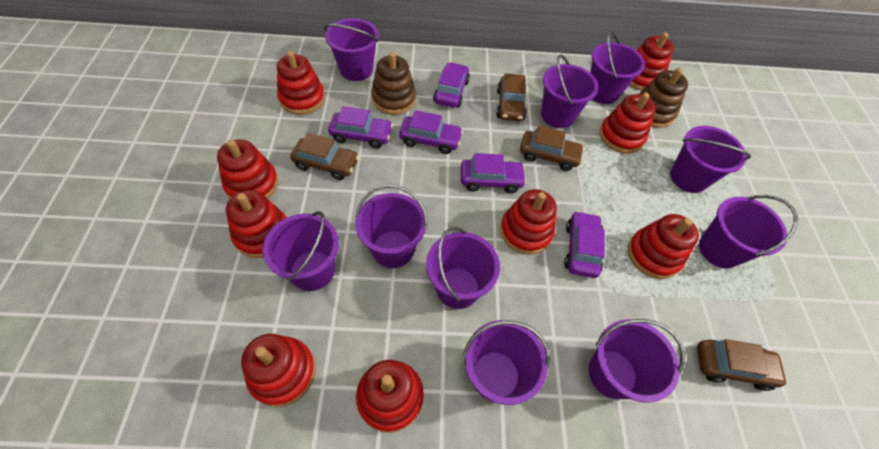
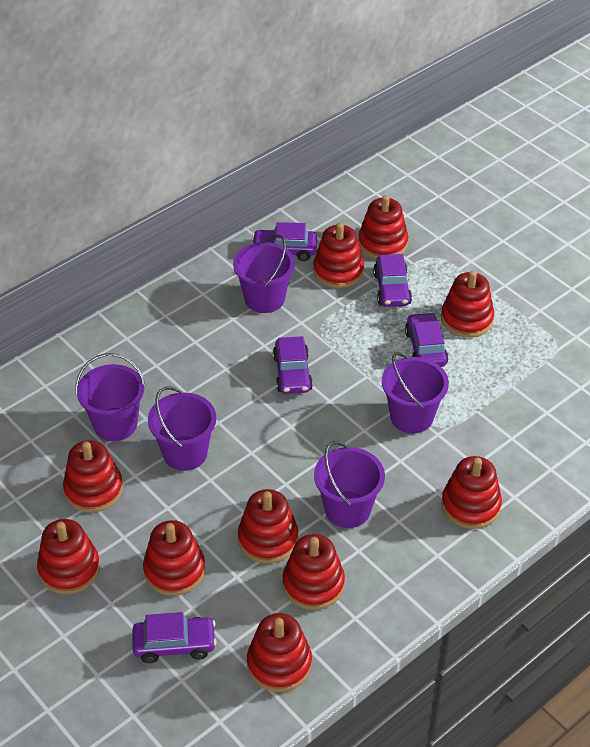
brown car: [290,133,359,180] [496,73,527,121] [520,125,584,171] [697,339,788,391] = 4 -> none = 0
brown stacking toy: [371,52,416,115] [639,68,688,128] = 2 -> none = 0
purple bucket: [263,211,339,291] [324,18,379,81] [355,185,428,268] [426,227,500,309] [463,320,550,405] [541,54,598,128] [589,319,685,403] [590,31,645,104] [670,126,751,193] [699,195,798,268] = 10 -> [75,353,145,441] [148,386,216,471] [233,234,295,313] [314,441,385,528] [382,352,449,433] = 5
red stacking toy: [217,140,278,199] [226,190,287,258] [241,334,316,407] [277,51,325,115] [356,360,424,433] [500,189,557,255] [600,93,656,153] [628,214,699,279] [629,32,674,91] = 9 -> [37,519,100,594] [63,440,123,513] [143,520,205,596] [238,489,298,563] [247,613,312,692] [282,534,345,610] [313,223,364,288] [358,195,408,259] [441,271,494,338] [441,456,502,529] = 10

